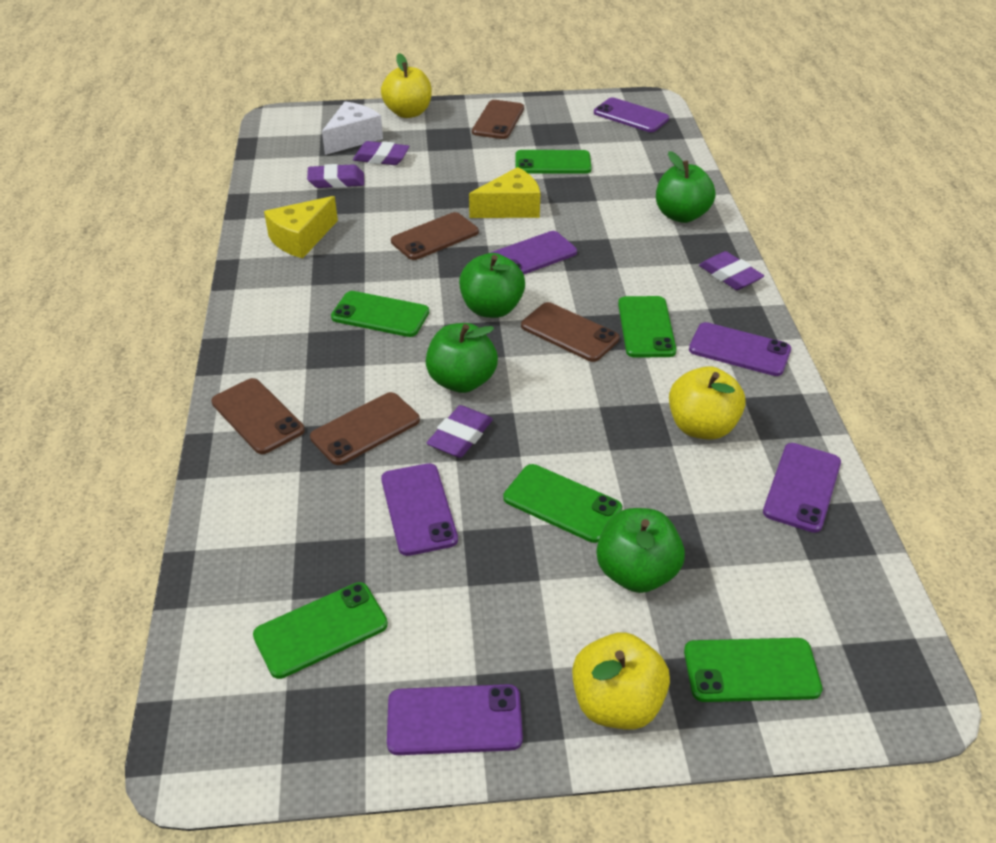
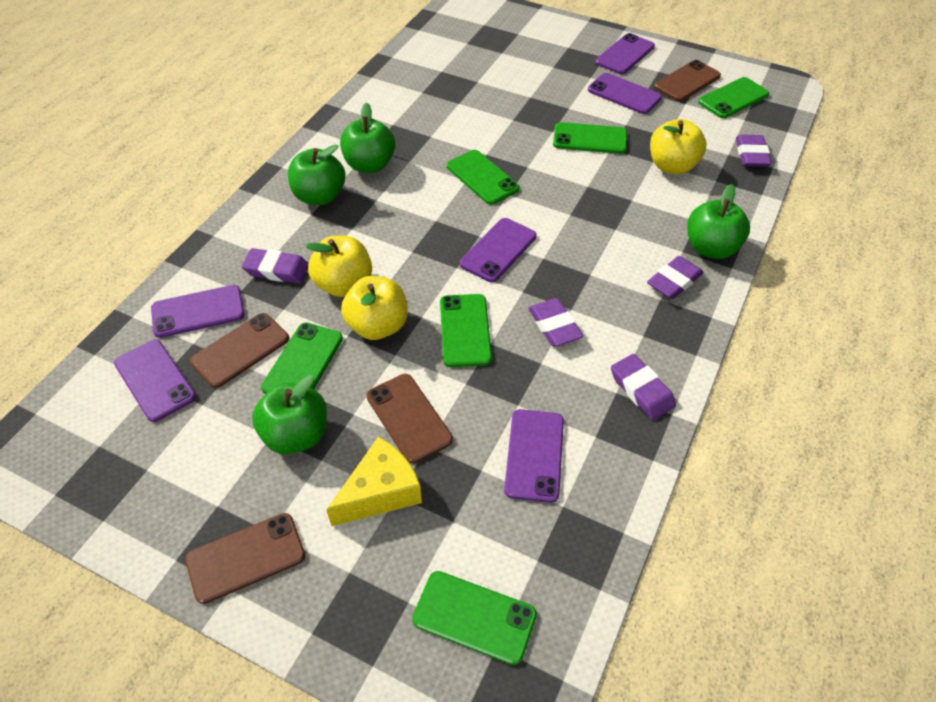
brown phone: [211,378,305,454] [310,392,420,465] [391,212,479,260] [472,100,524,139] [521,302,619,362] = 5 -> [185,513,306,604] [190,313,289,388] [366,374,453,464] [654,60,721,102] = 4
purple eraser: [307,164,364,188] [353,141,409,165] [427,405,493,458] [699,251,764,290] = 4 -> [242,248,309,283] [528,298,583,346] [611,354,676,420] [647,256,703,299] [736,134,772,167] = 5
white cheese: [322,101,383,155] = 1 -> none = 0
yellow cheese: [264,196,338,258] [469,167,540,218] = 2 -> [326,437,422,526] = 1

